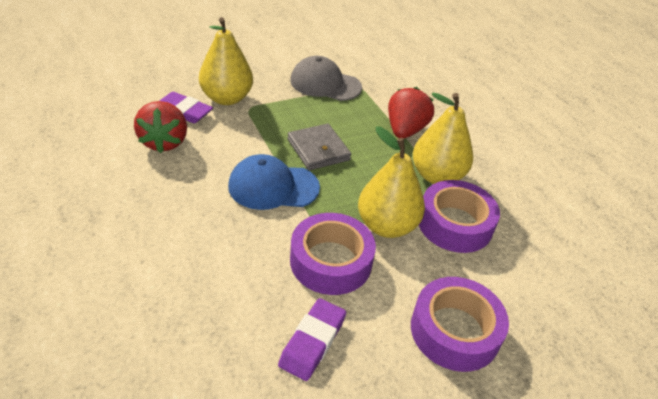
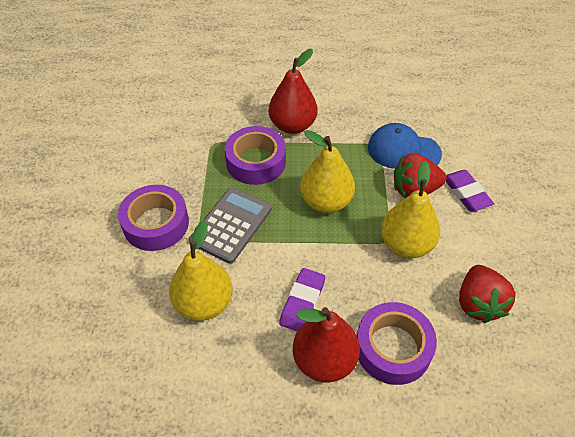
grey calculator: none = 0 -> [189,187,272,264] = 1
grey cap: [290,56,362,101] = 1 -> none = 0
grey wallet: [287,124,351,170] = 1 -> none = 0
red pear: none = 0 -> [269,49,317,134] [293,307,360,382] = 2

